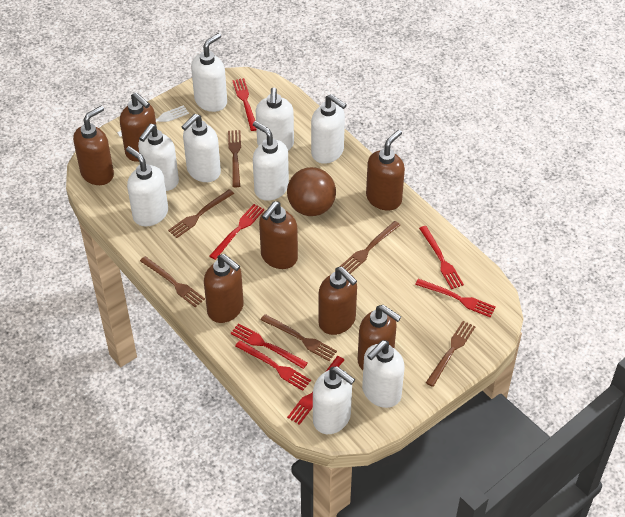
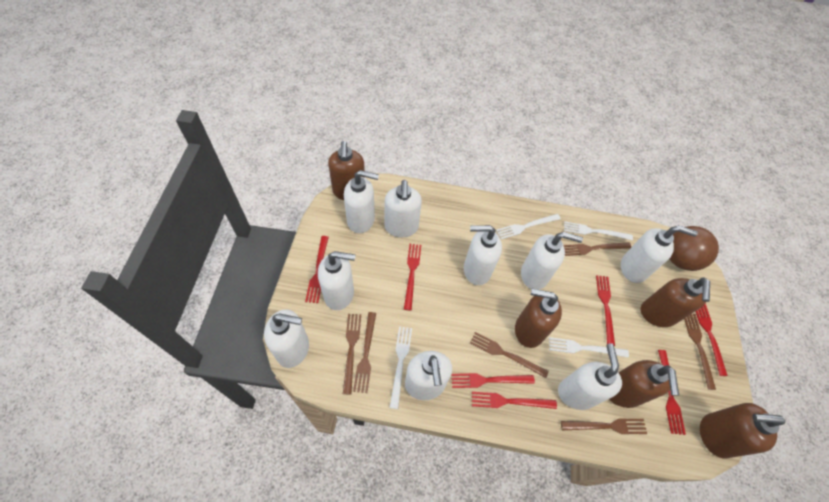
brown soap dispenser: [73,106,114,185] [120,92,156,162] [204,254,244,323] [259,201,298,269] [318,267,357,335] [358,305,401,370] [366,130,405,211] = 7 -> [328,141,365,200] [515,289,562,348] [609,360,679,408] [641,277,710,327] [700,403,785,459] = 5
white fork: [117,105,189,137] = 1 -> [389,326,412,409] [496,214,561,239] [549,337,629,358] [564,221,633,241] = 4

